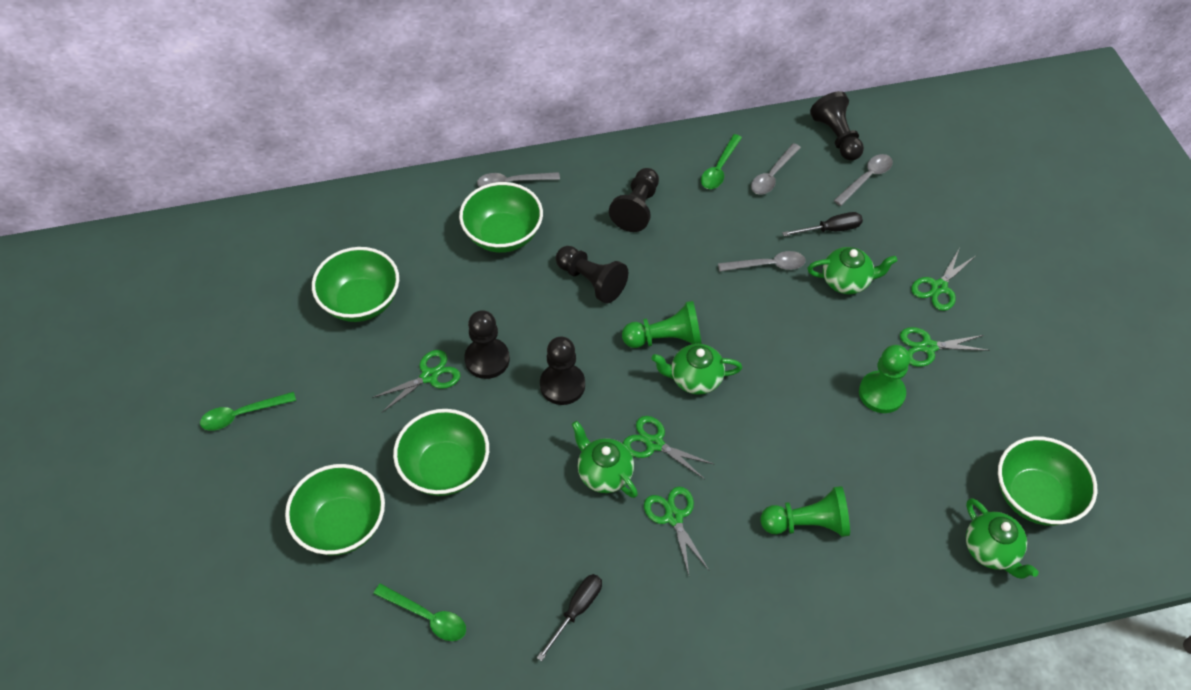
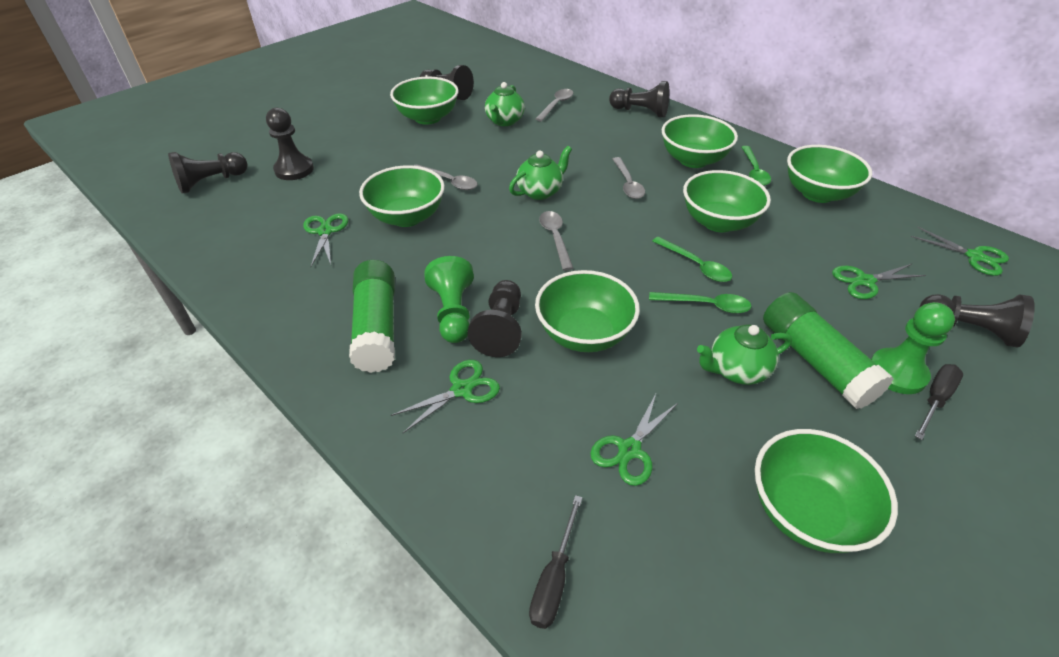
black pawn: [464,310,510,379] [540,337,585,405] [556,246,628,304] [609,168,659,232] [810,91,864,161] = 5 -> [168,152,248,194] [266,108,314,180] [420,65,474,100] [468,280,522,357] [609,81,669,117] [919,294,1035,348] = 6
green bowl: [285,464,385,555] [312,247,399,322] [393,409,489,496] [459,182,543,253] [998,436,1097,526] = 5 -> [359,165,445,227] [390,77,459,125] [535,270,640,352] [662,114,738,168] [683,170,771,232] [755,429,898,553] [787,145,872,203] = 7
green glue stick: none = 0 -> [349,260,395,373] [763,292,893,409] = 2
green pawn: [622,301,702,348] [760,486,850,537] [859,345,910,413] = 3 -> [424,256,474,343] [871,302,955,394] = 2
green teapot: [572,421,638,498] [651,344,742,395] [807,247,897,294] [966,498,1039,579] = 4 -> [485,82,525,126] [509,146,572,200] [697,324,792,385] = 3

